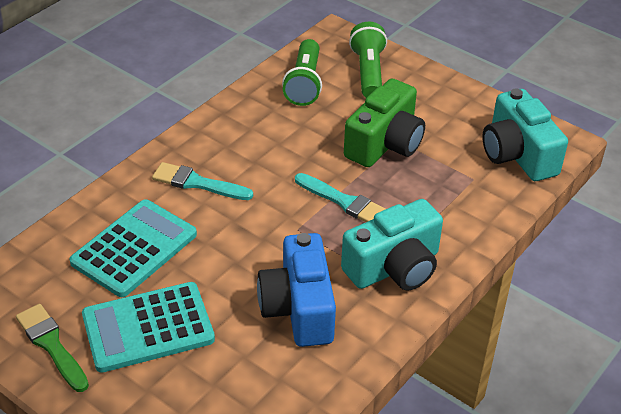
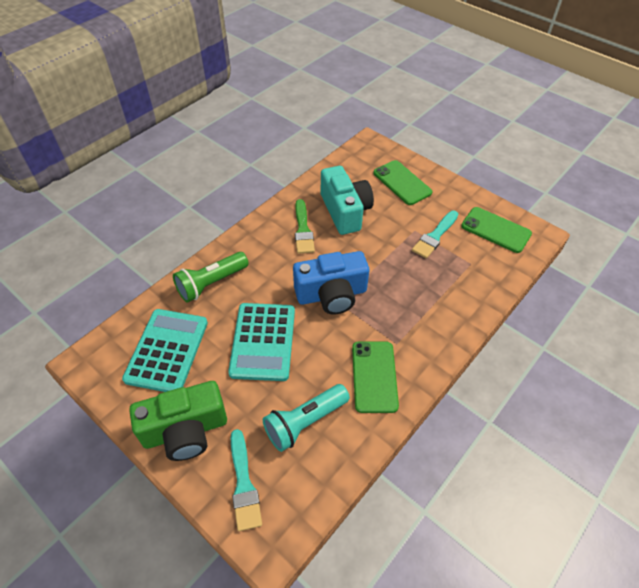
green flashlight: [282,39,322,106] [349,22,387,98] = 2 -> [173,252,249,303] = 1
green phone: none = 0 -> [352,341,399,413] [374,160,432,205] [461,207,532,253] = 3
turquoise camera: [341,199,443,291] [482,89,568,181] = 2 -> [321,166,374,235] = 1
turquoise flashlight: none = 0 -> [263,384,350,452] = 1

